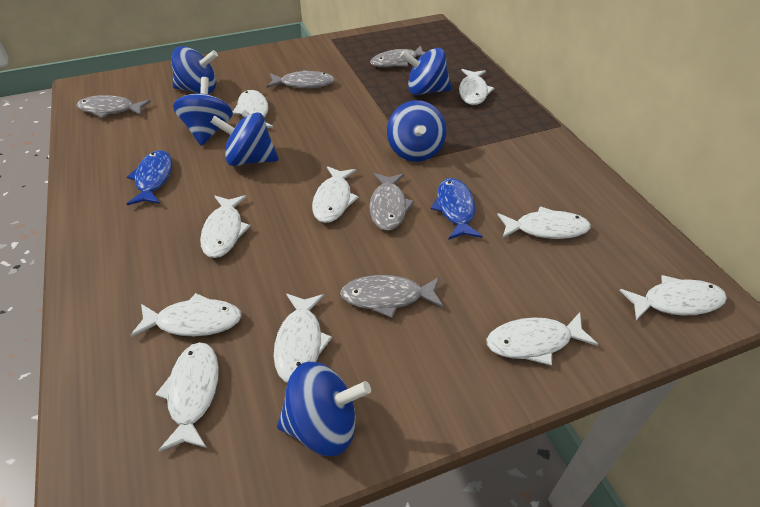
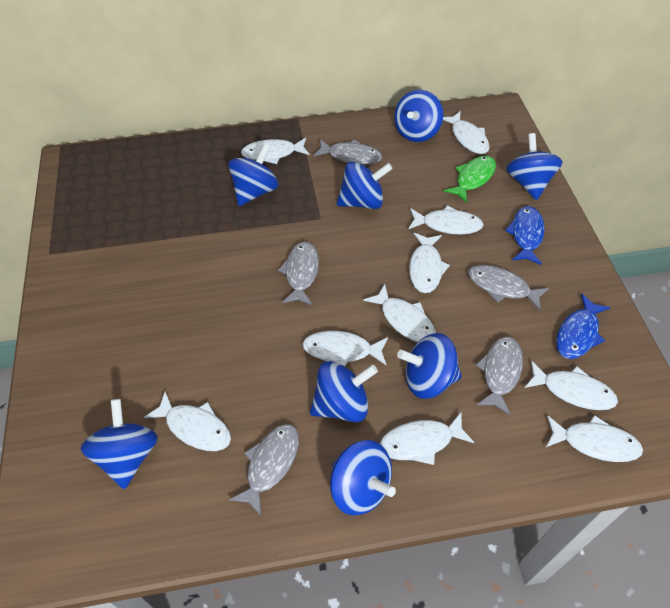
blue spinning top: [171,46,218,94] [173,77,233,146] [211,112,279,166] [277,361,371,456] [387,100,446,162] [400,48,452,95] = 6 -> [81,399,158,489] [228,143,279,206] [310,361,378,422] [330,440,396,515] [337,161,393,209] [394,90,443,142] [397,333,462,399] [506,133,563,200] = 8
green fish: none = 0 -> [444,156,496,203] = 1

